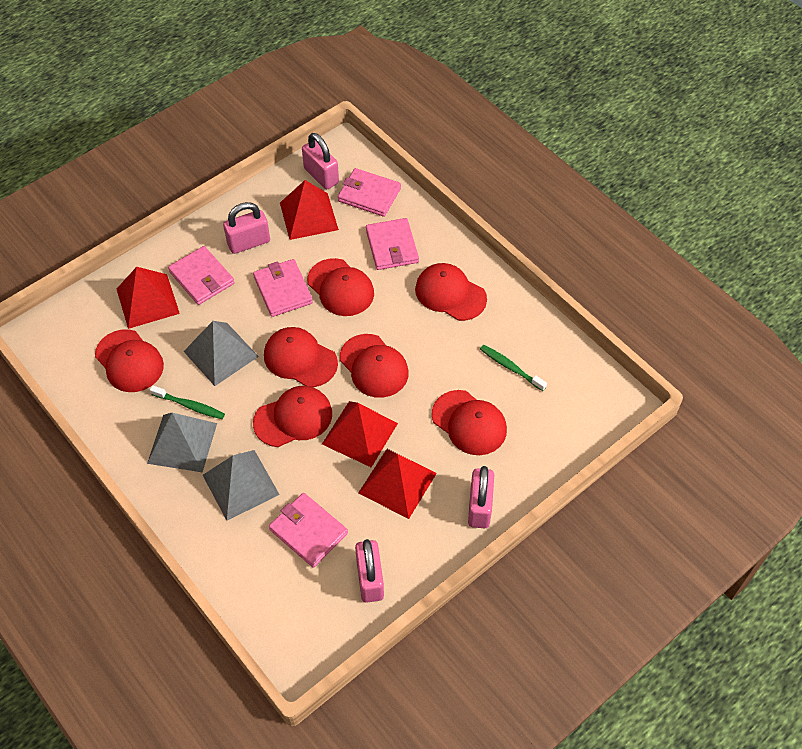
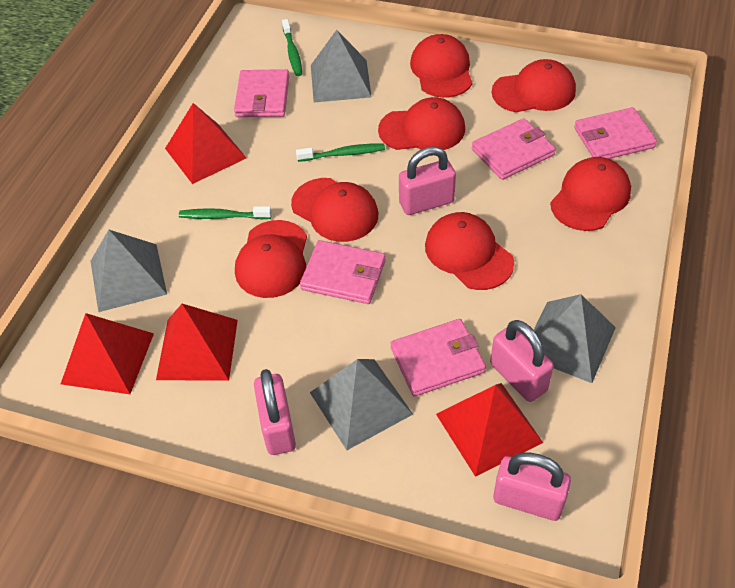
green toothbrush: [150,385,225,419] [480,345,547,391] = 2 -> [179,206,272,219] [282,19,302,76] [296,144,385,162] = 3
grey pyramid: [147,413,217,472] [183,321,259,386] [203,450,280,521] = 3 -> [91,230,167,312] [310,359,413,450] [311,30,372,102] [534,294,616,383] = 4

